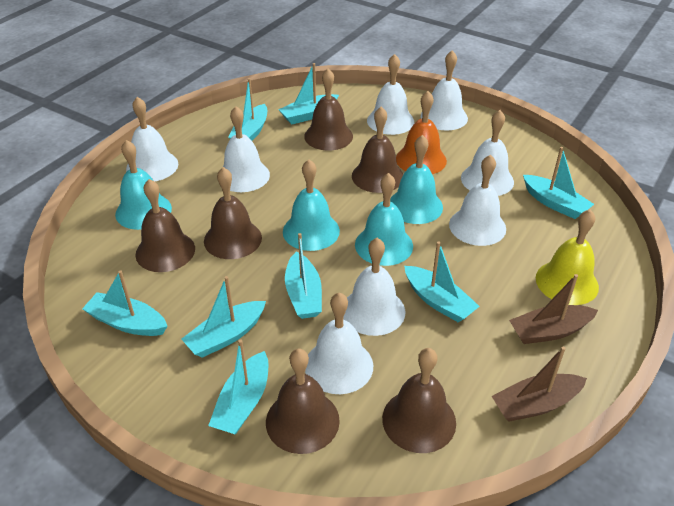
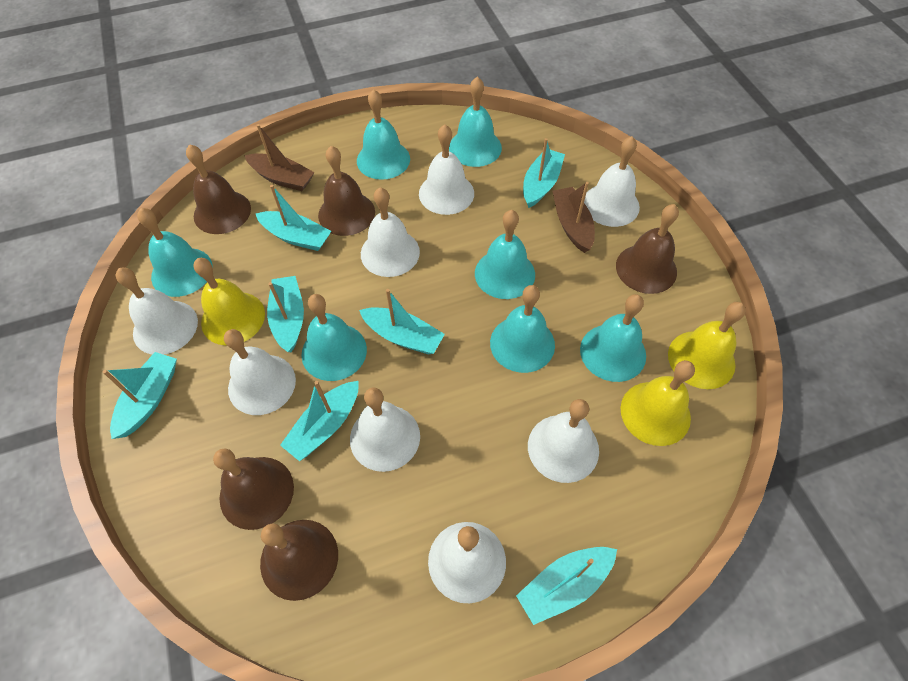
brown bell: [135,179,195,272] [204,167,262,259] [266,348,340,454] [304,69,353,151] [352,107,403,193] [382,348,456,453] = 6 -> [186,144,251,234] [213,449,294,530] [260,520,338,601] [318,146,375,236] [616,204,679,294] = 5
orange bell: [396,91,447,174] = 1 -> none = 0
turquoise bell: [115,140,172,230] [283,159,340,251] [355,173,413,266] [390,135,443,224] = 4 -> [137,208,213,297] [301,294,367,381] [357,89,410,180] [449,77,502,167] [475,210,535,299] [490,285,555,373] [580,294,646,382] = 7
turquoise boat: [82,270,168,336] [181,276,266,358] [208,340,268,435] [228,78,267,141] [278,63,339,125] [285,233,322,319] [404,241,480,322] [523,147,594,219] = 8 -> [103,352,177,439] [256,185,331,251] [267,276,304,352] [280,381,358,461] [359,289,445,355] [516,547,617,625] [523,138,565,208] = 7
yellow bell: [536,209,599,305] = 1 -> [193,258,265,346] [621,360,695,446] [668,302,746,389] = 3

